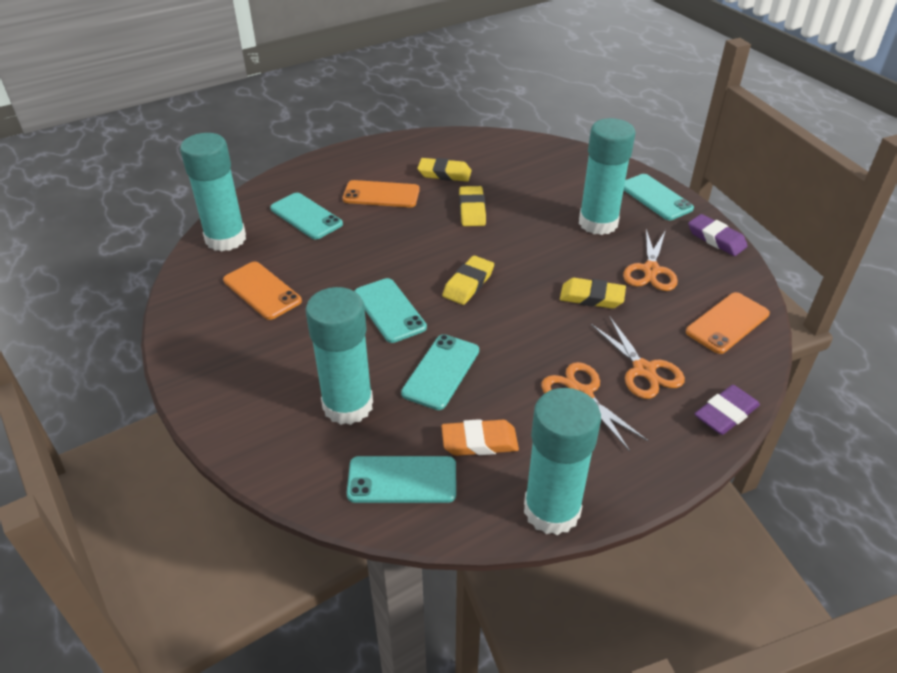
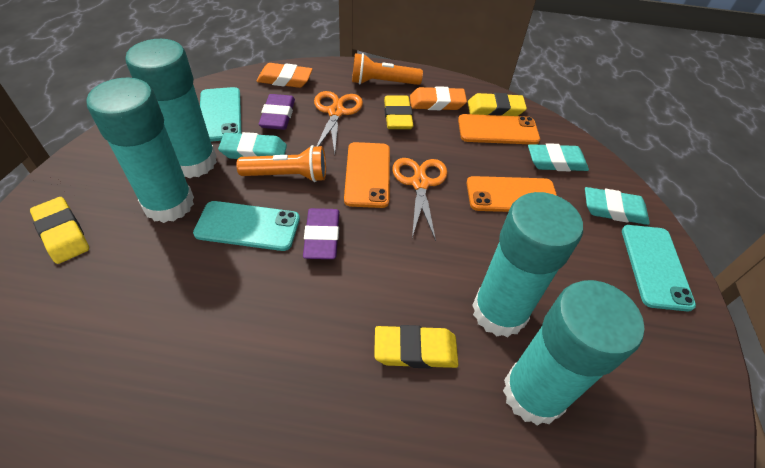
orange eraser: [441,419,519,456] = 1 -> [256,63,313,88] [410,86,467,110] = 2
orange flashlight: none = 0 -> [236,145,326,182] [352,53,423,85] = 2
orange scissors: [541,362,649,451] [591,317,685,399] [623,229,678,291] = 3 -> [314,91,363,154] [392,158,447,241] = 2
turquoise eraser: none = 0 -> [218,132,287,159] [528,143,589,171] [585,187,650,225] = 3
turquoise phone: [270,193,343,239] [347,456,456,503] [355,278,427,343] [401,334,479,410] [624,174,694,220] = 5 -> [193,201,300,251] [200,87,242,142] [622,225,696,311] = 3

